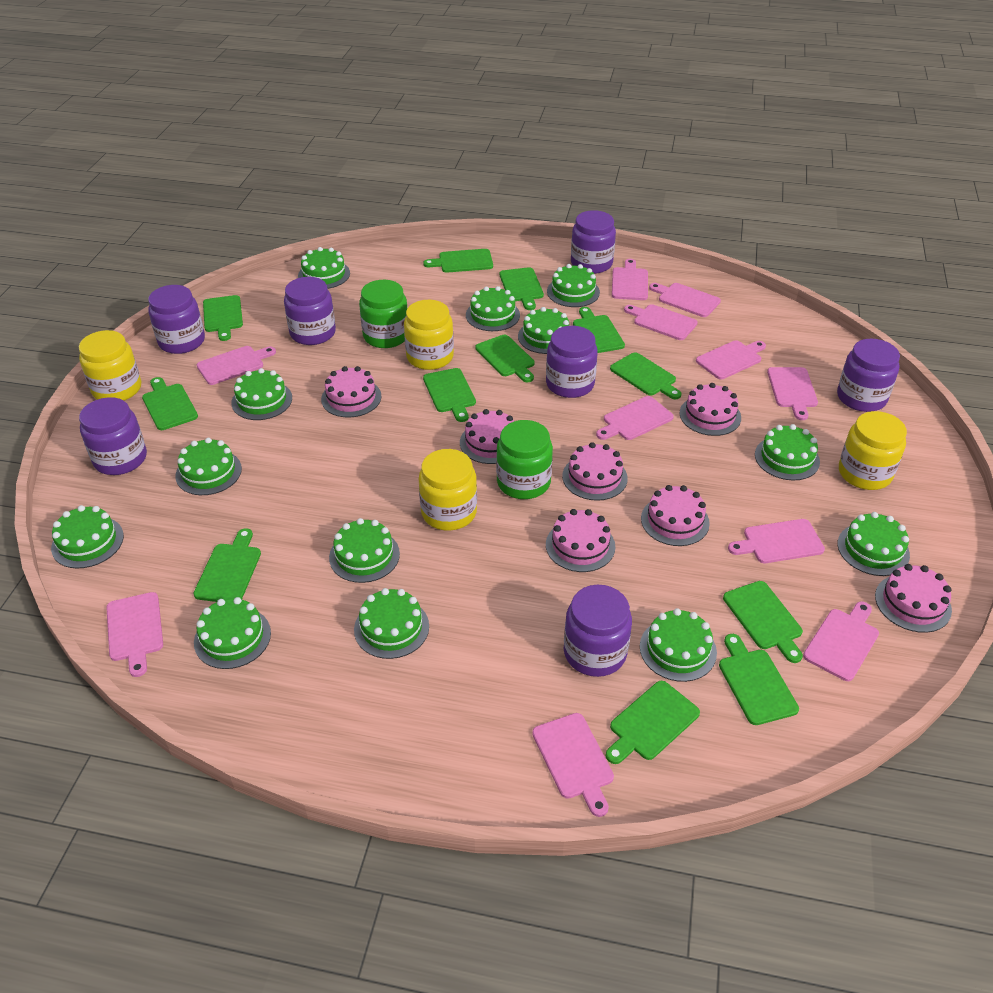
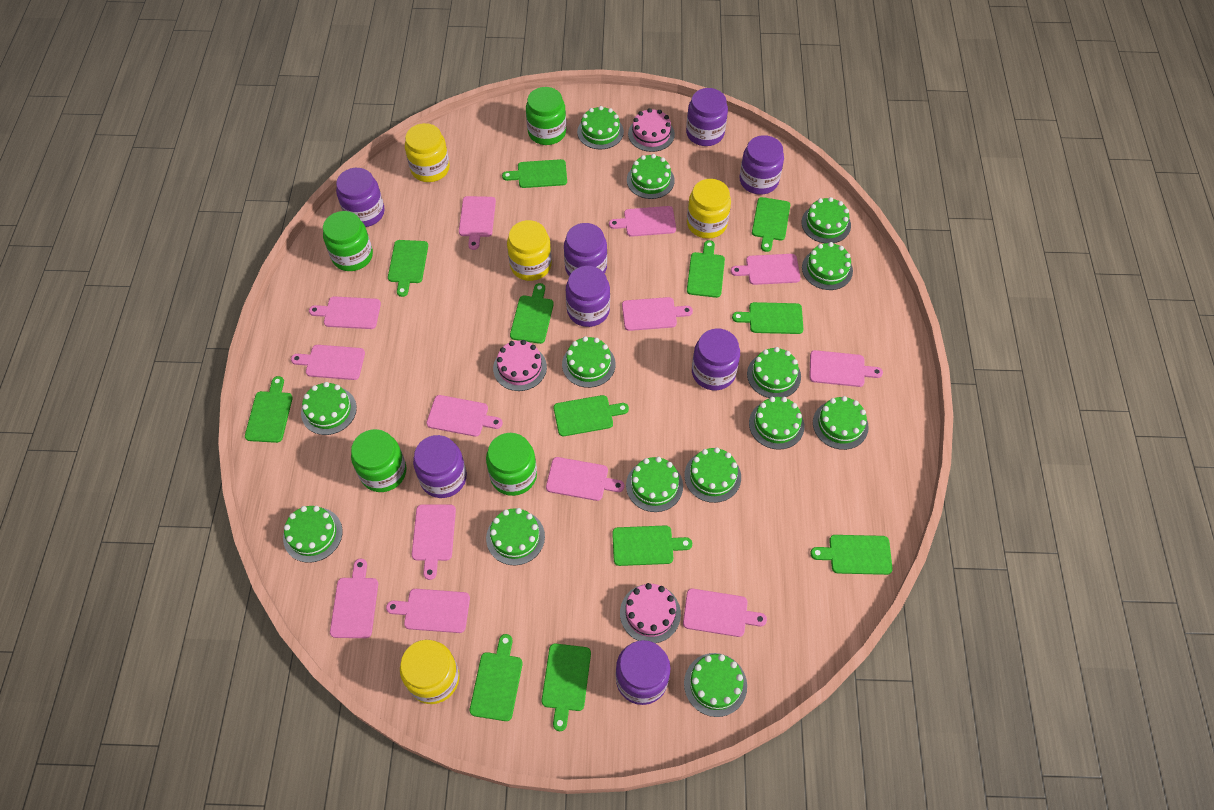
green cake: [51,505,124,569] [176,438,242,495] [194,597,271,669] [231,368,292,420] [298,247,350,289] [329,518,400,583] [354,588,429,659] [466,286,520,331] [518,307,569,354] [547,264,600,307] [640,608,717,682] [755,424,820,480] [837,512,910,576] = 13 -> [283,506,342,563] [301,382,357,435] [486,508,545,565] [562,336,616,388] [577,106,624,150] [626,457,683,512] [627,154,675,199] [684,447,741,503] [684,653,747,717] [747,347,801,398] [749,397,804,450] [801,197,851,243] [802,242,853,290] [813,396,869,450] = 14
green jar: [359,280,407,348] [496,420,553,499] = 2 -> [323,211,373,271] [351,429,406,492] [486,433,537,496] [526,87,566,145] = 4
pink cake: [321,366,381,418] [460,409,514,464] [546,509,615,572] [562,442,628,501] [641,485,710,546] [680,383,741,436] [875,564,952,633] = 7 -> [493,340,547,391] [620,583,681,643] [628,108,675,152] = 3
pink cutting board: [106,592,163,677] [197,346,276,385] [532,713,614,817] [596,396,674,440] [612,259,648,300] [624,304,698,340] [649,283,721,317] [696,340,766,379] [728,519,825,563] [767,367,818,420] [803,601,879,681] = 11 -> [291,345,365,380] [309,296,381,329] [330,558,378,638] [386,589,470,633] [412,504,456,580] [426,395,503,437] [459,196,496,250] [546,457,624,501] [609,206,676,237] [622,297,693,331] [683,589,767,637] [731,254,801,285] [809,350,883,387] = 13
purple jar: [79,397,147,475] [148,285,205,354] [284,277,336,345] [546,326,598,398] [564,585,632,677] [571,210,616,274] [837,339,900,412] = 7 -> [336,168,385,227] [413,435,467,498] [564,223,607,276] [566,266,610,327] [616,640,670,705] [686,88,728,146] [692,329,740,390] [739,135,784,195] = 8

